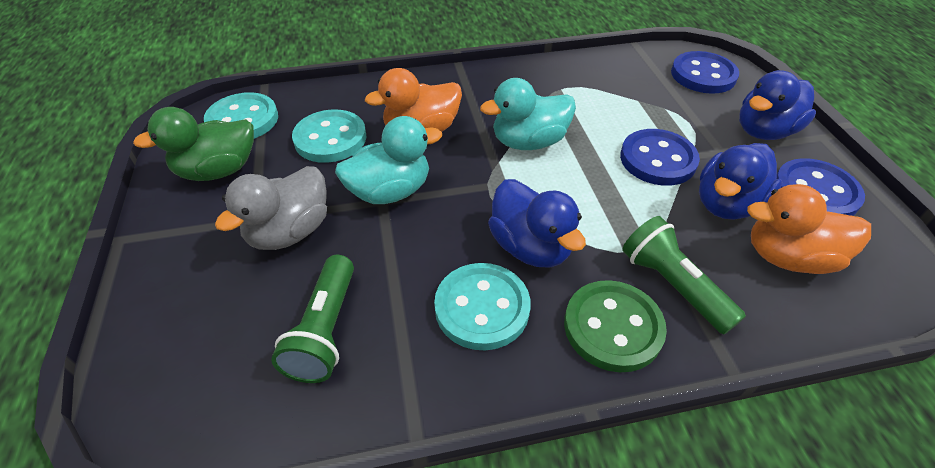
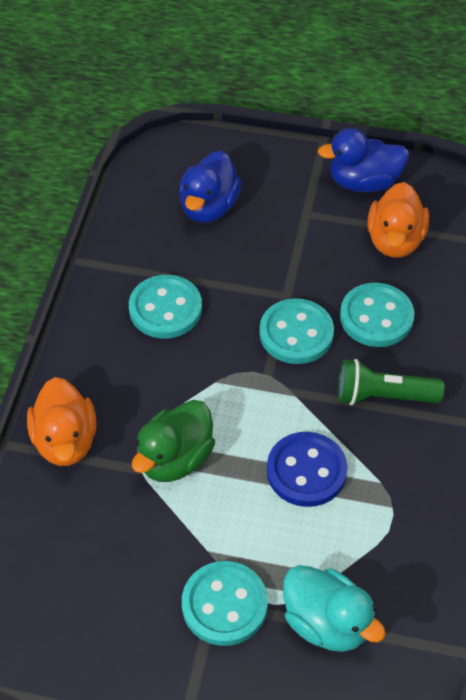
blue button: [620,129,700,186] [671,51,739,94] [777,158,865,216] = 3 -> [267,432,348,507] = 1
blue duck: [488,179,586,268] [699,143,783,220] [739,70,816,140] = 3 -> [179,150,242,223] [318,128,409,192] = 2
green button: [564,280,667,372] = 1 -> none = 0
green flashlight: [271,255,354,383] [622,216,746,334] = 2 -> [338,359,444,405] = 1
grey duck: [215,166,327,250] = 1 -> none = 0
turquoise button: [204,92,278,139] [292,109,366,163] [434,263,531,350] = 3 -> [129,275,202,338] [182,561,268,646] [260,298,334,364] [340,283,415,347] = 4
turquoise duck: [335,116,442,204] [480,78,576,150] = 2 -> [283,565,386,652] = 1

